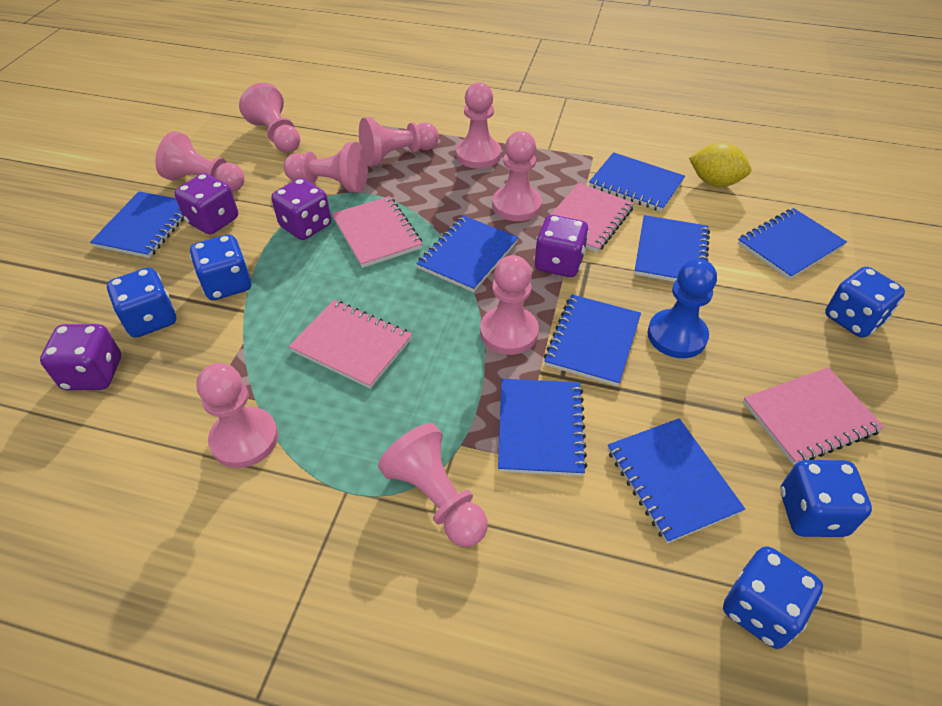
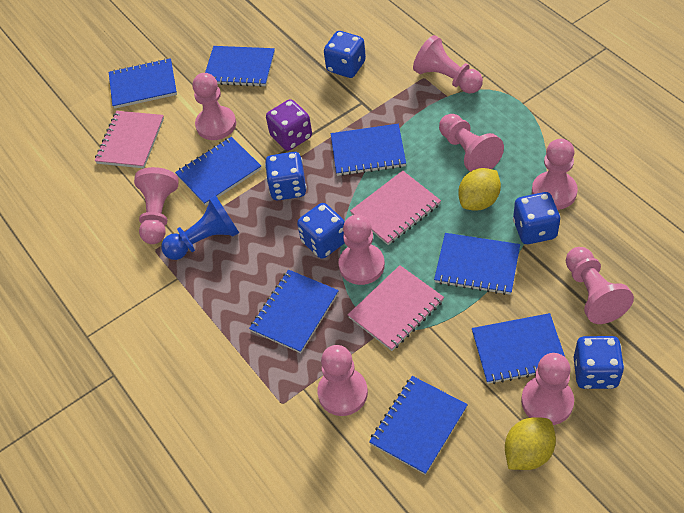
pink notebook: [289,300,412,389] [332,196,422,268] [541,183,634,252] [743,367,884,465] = 4 -> [95,111,164,168] [348,265,444,351] [350,171,441,245] = 3
purple dice: [40,324,121,390] [175,173,238,235] [271,178,331,240] [535,215,589,277] = 4 -> [266,99,312,151] = 1
yellow lemon: [689,143,751,187] = 1 -> [458,168,501,211] [505,417,556,470] = 2

